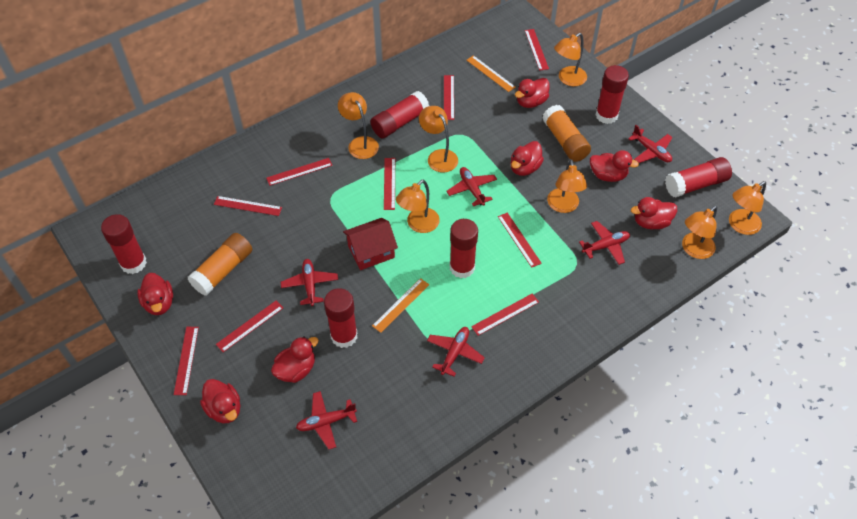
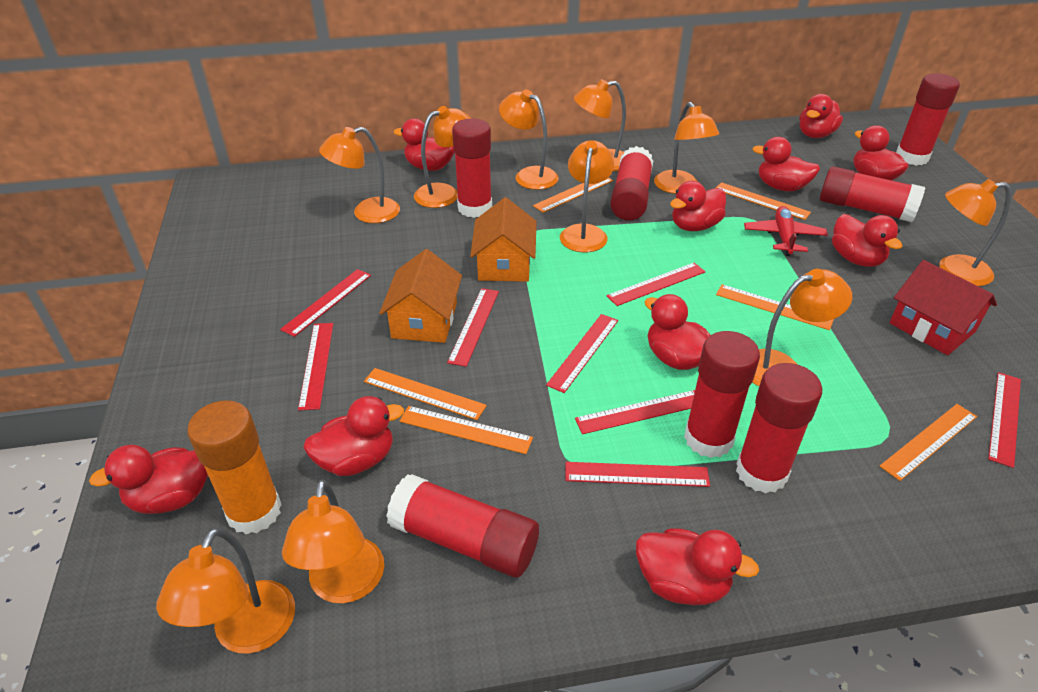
orange glue stick: [188,233,252,296] [542,105,591,162] = 2 -> [187,400,282,534] = 1
orange house: none = 0 -> [379,249,462,343] [470,197,536,282] = 2
orange lamp: [338,92,379,159] [396,180,440,233] [419,106,458,173] [547,159,587,213] [554,33,587,86] [682,206,717,259] [729,181,766,235] = 7 -> [156,528,295,654] [282,479,384,603] [319,127,400,223] [414,106,472,208] [499,89,558,190] [560,140,614,253] [574,79,626,171] [654,102,719,194] [752,269,852,386] [939,179,1011,286] = 10
orange ruler: [372,278,429,333] [467,55,515,92] = 2 -> [364,368,487,420] [400,406,533,454] [533,178,613,213] [716,182,811,220] [716,284,834,330] [880,404,977,481] = 6
red duck: [137,273,173,315] [200,379,240,423] [271,336,319,383] [511,141,544,176] [515,78,550,108] [590,150,639,182] [631,197,677,229] = 7 -> [89,445,208,514] [303,396,404,476] [394,118,455,171] [636,528,759,605] [644,294,711,370] [670,181,726,231] [752,137,820,191] [800,94,843,138] [832,214,902,267] [853,125,909,180] = 10
red glue stick: [101,214,147,274] [324,288,358,348] [370,91,429,138] [450,219,478,278] [596,65,629,124] [665,157,732,197] = 6 -> [386,474,539,578] [452,119,492,218] [610,146,653,221] [684,331,760,458] [736,363,822,493] [820,166,925,222] [896,73,960,165] = 7
red plane: [281,259,338,306] [296,391,357,450] [427,327,485,377] [446,167,497,206] [579,221,630,265] [628,125,673,163] = 6 -> [744,206,828,256] = 1
red ruler: [174,327,199,395] [214,196,282,216] [216,301,283,352] [266,158,333,186] [384,158,395,210] [444,75,454,120] [471,294,539,336] [498,213,542,268] [525,29,549,71] = 9 -> [280,269,371,337] [298,323,333,411] [447,288,499,367] [546,314,618,393] [565,462,710,487] [575,390,695,434] [606,263,705,306] [988,372,1021,468] = 8

